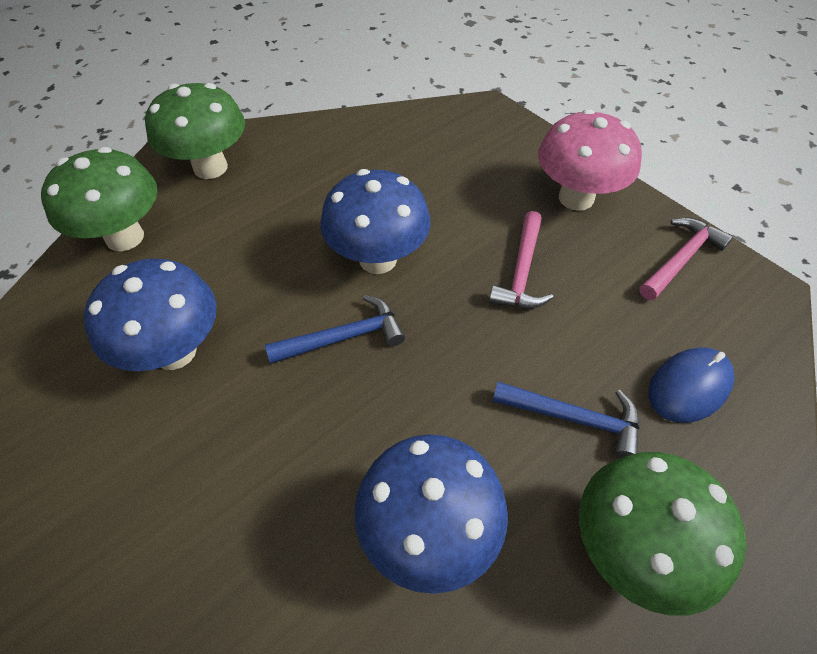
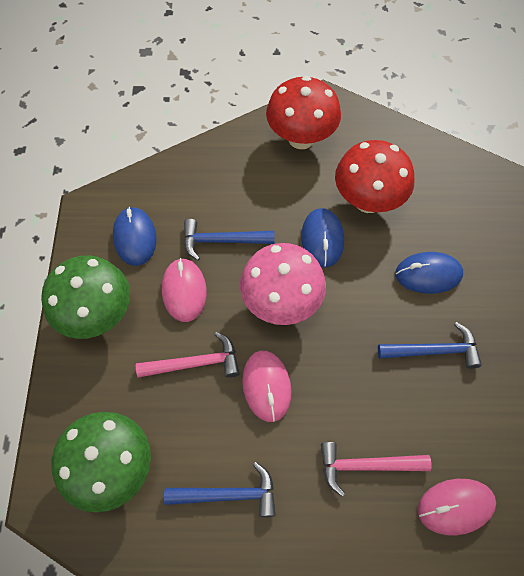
blue hammer: [265,295,405,364] [492,382,640,458] = 2 -> [164,462,276,517] [184,219,274,261] [378,322,482,369] = 3
blue mouse: [648,347,735,423] = 1 -> [113,207,157,266] [301,208,344,268] [395,252,463,294] = 3
blue mushroom: [84,258,217,371] [320,169,431,274] [354,434,508,594] = 3 -> none = 0
green mushroom: [41,147,157,251] [145,83,245,179] [579,452,746,616] = 3 -> [41,255,130,339] [51,412,151,513] = 2
pink mouse: none = 0 -> [162,258,207,322] [242,351,292,422] [418,479,496,536] = 3
red mushroom: none = 0 -> [266,76,341,149] [335,140,414,213] = 2

